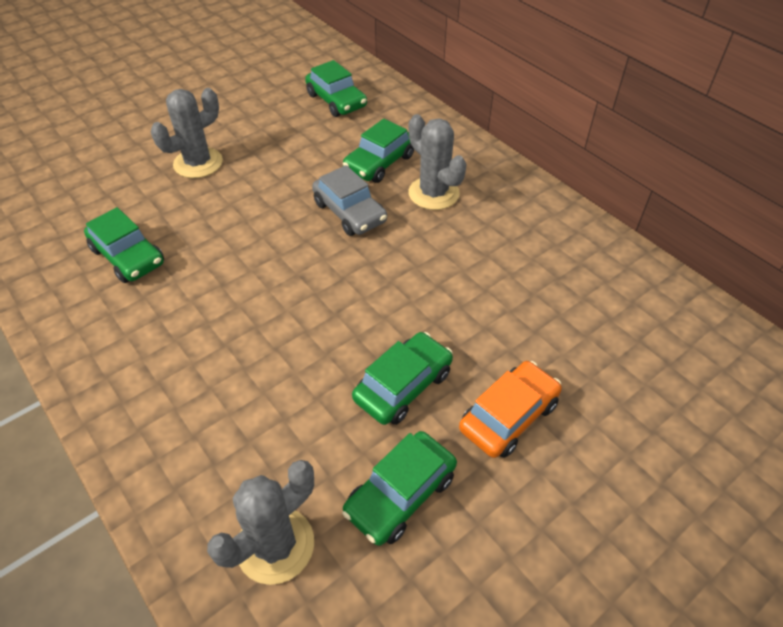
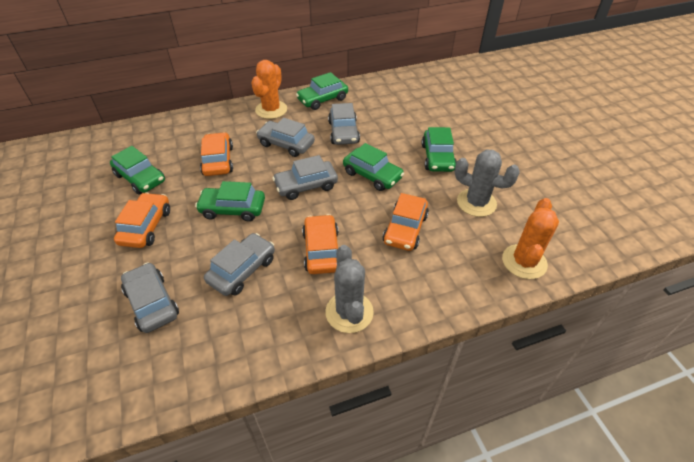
grey cactus: [151,88,223,178] [207,460,314,585] [408,114,467,210] = 3 -> [325,245,374,333] [455,149,520,217] = 2
grey car: [312,165,387,236] = 1 -> [121,262,179,333] [204,233,275,296] [256,118,315,157] [272,155,338,200] [328,103,360,145] = 5
orange cactus: none = 0 -> [251,60,287,119] [502,198,559,279] = 2
orange car: [459,361,562,458] = 1 -> [114,192,170,248] [200,132,233,176] [302,214,338,274] [383,193,429,251] = 4

